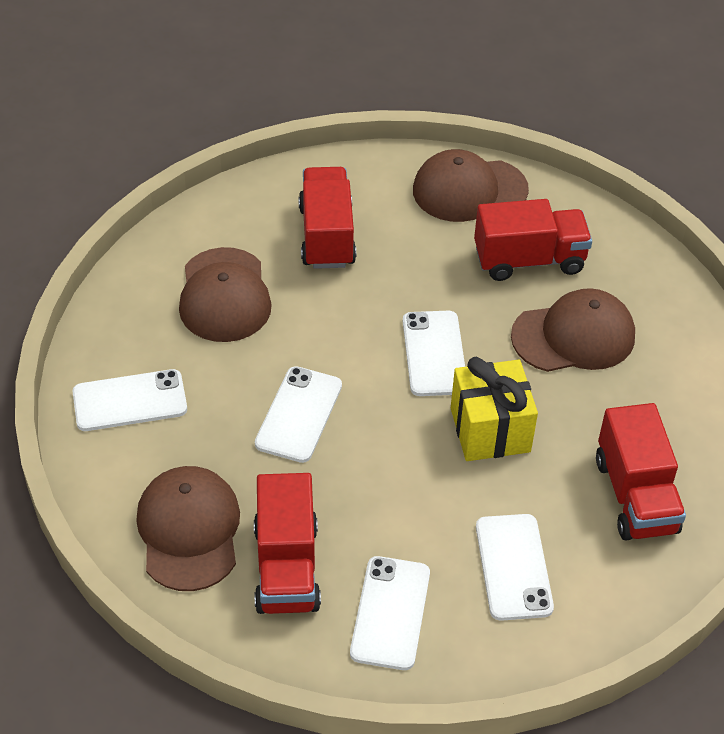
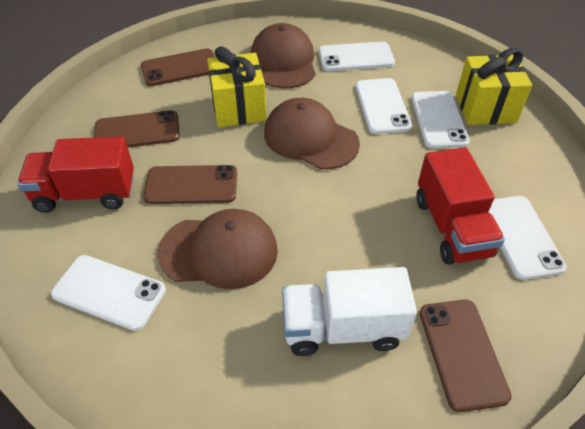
brown cap: [136,466,240,591] [179,247,272,342] [413,149,529,222] [511,288,635,372] = 4 -> [158,209,278,289] [251,23,316,88] [264,98,360,169] = 3
brown phone: none = 0 -> [94,110,180,148] [141,48,215,86] [143,165,237,204] [419,300,512,412] = 4
red truck: [254,473,321,614] [298,167,356,269] [474,199,592,281] [596,403,686,540] = 4 -> [17,136,134,213] [416,147,505,264] = 2
white truck: none = 0 -> [282,267,417,356] = 1
yellow gift: [451,357,538,461] = 1 -> [207,46,267,127] [456,48,532,125] = 2

